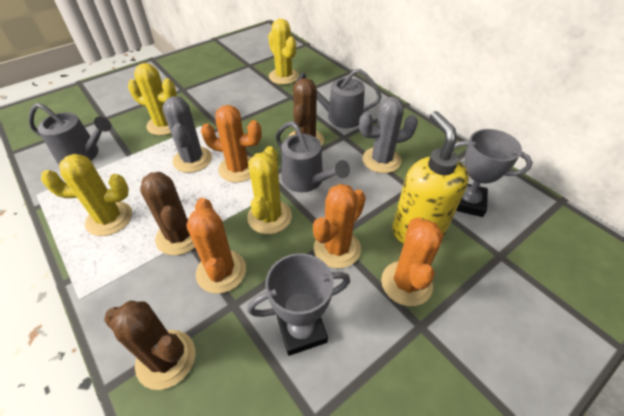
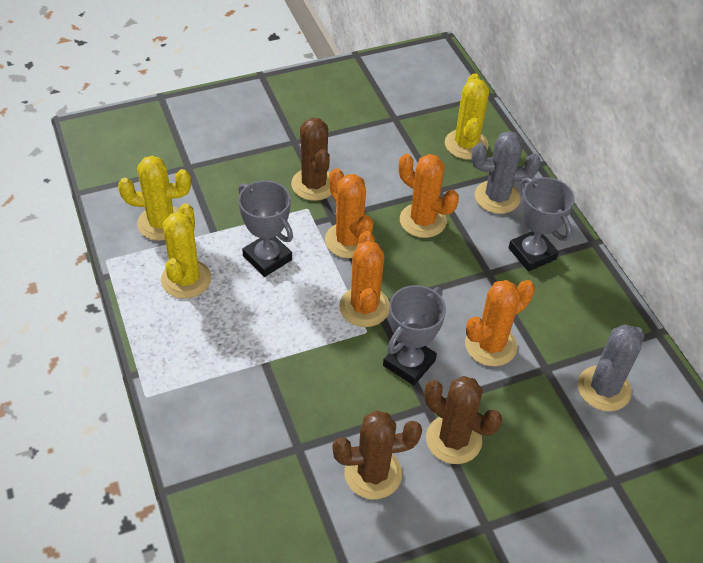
grey trophy: [247,253,350,356] [453,129,533,217] = 2 -> [238,180,293,277] [383,285,446,385] [509,177,575,271] = 3
grey watering can: [28,103,111,165] [276,121,350,192] [296,69,382,128] = 3 -> none = 0
yellow cactus: [41,154,132,236] [128,63,177,135] [247,146,292,234] [268,19,299,85] = 4 -> [118,156,191,241] [161,203,211,299] [445,73,489,159] = 3
yellow soap dispenser: [392,111,469,244] = 1 -> none = 0

